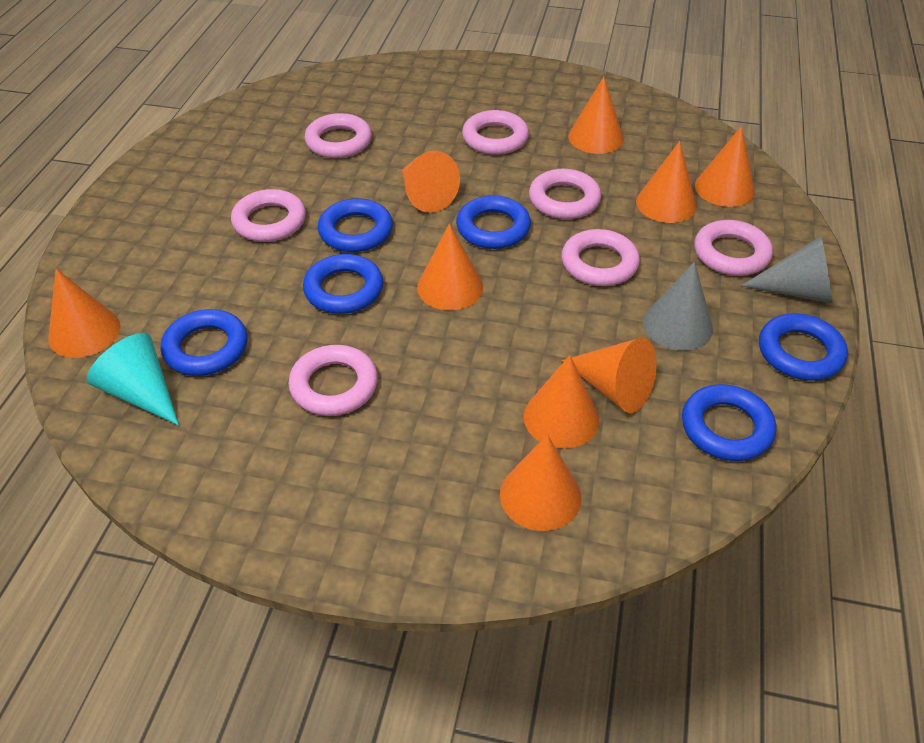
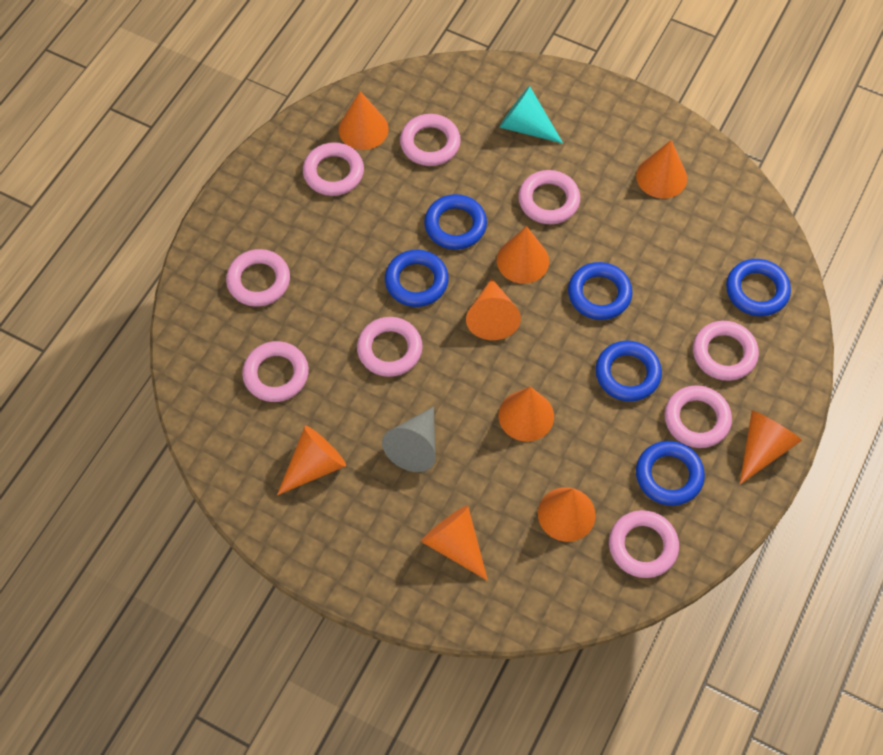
grey cone: [643,262,713,350] [741,236,833,303] = 2 -> [382,407,436,472] = 1
pink ring: [231,189,306,242] [288,345,378,416] [304,113,372,158] [462,110,529,155] [529,169,601,219] [562,229,640,286] [694,220,773,276] = 7 -> [226,249,290,307] [242,341,309,402] [303,142,364,196] [357,317,422,377] [400,114,461,166] [518,170,580,224] [609,510,679,578] [664,385,732,448] [693,321,759,381] = 9

